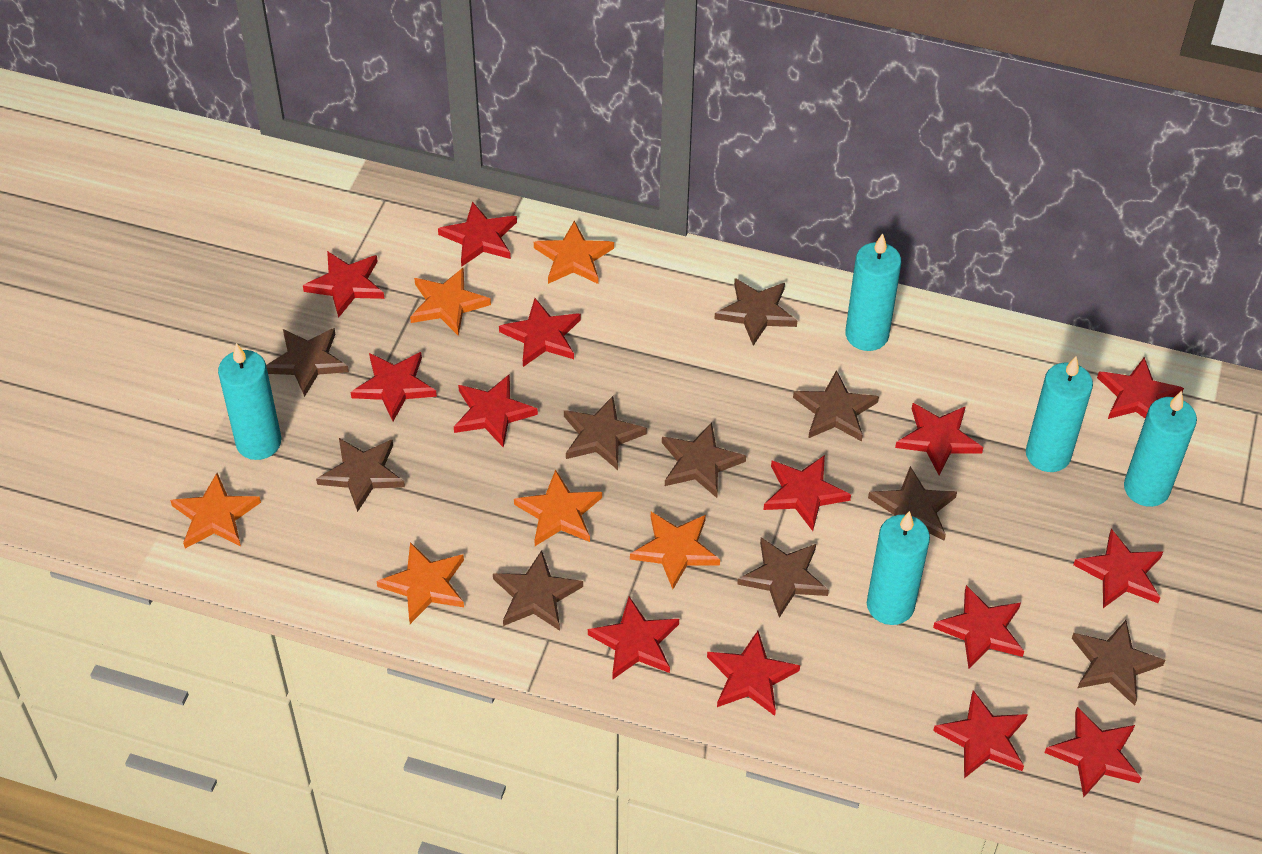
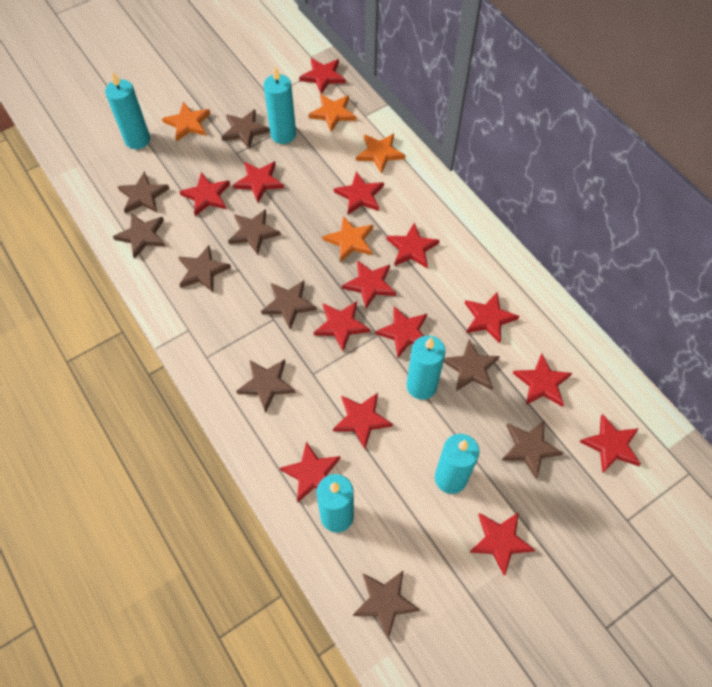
orange star: [170,473,261,548] [376,542,464,624] [410,268,491,336] [514,470,602,546] [534,221,614,284] [630,512,720,589] = 6 -> [162,102,210,142] [308,94,356,132] [322,216,373,262] [356,134,405,174] = 4

